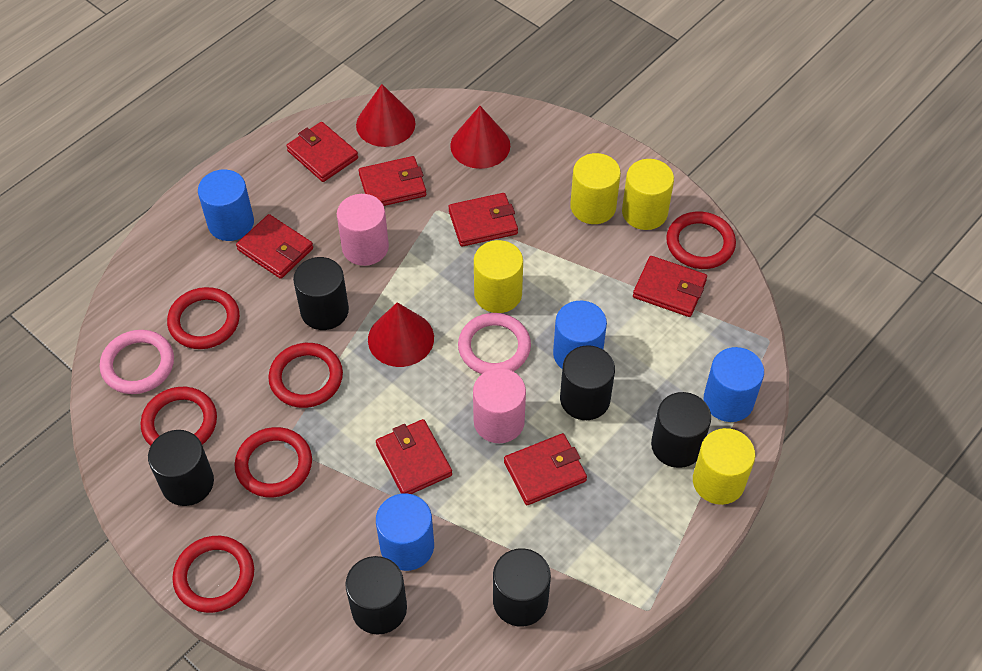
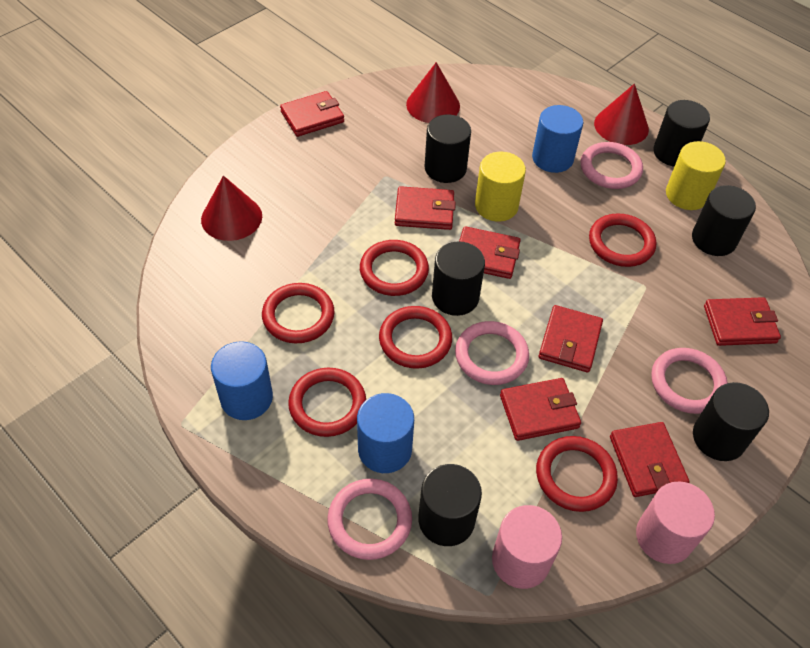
blue cylinder: [198,169,254,241] [376,493,434,571] [553,301,607,369] [704,347,764,422] = 4 -> [211,341,273,420] [357,393,414,473] [532,105,583,173] = 3
pink ring: [100,330,174,394] [458,313,531,374] = 2 -> [327,479,412,560] [455,321,529,385] [580,142,643,189] [651,348,728,414] = 4
yellow cylinder: [474,240,523,313] [570,153,621,224] [622,159,674,230] [693,428,755,505] = 4 -> [475,152,526,222] [666,141,726,210] = 2

